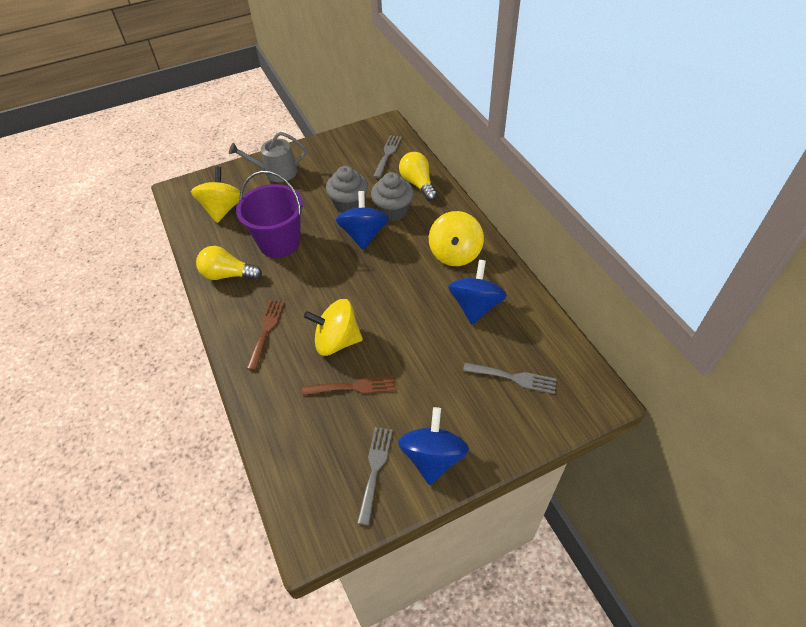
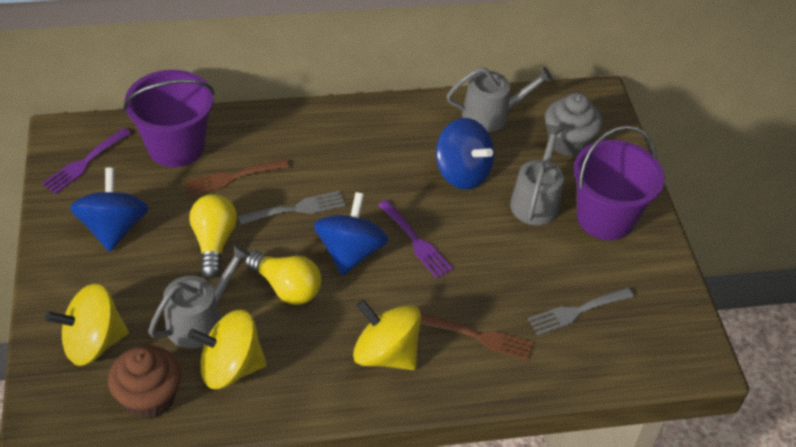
brown cupcake: none = 0 -> [108,345,181,419] = 1
grey cupcake: [326,166,368,213] [371,172,414,221] = 2 -> [545,93,603,156] = 1
grey fork: [357,427,393,525] [373,135,402,178] [463,363,556,394] = 3 -> [238,191,345,225] [528,287,634,335] = 2
grey watering can: [229,132,307,182] = 1 -> [148,244,251,348] [447,67,553,132] [510,124,564,225] = 3
purple bucket: [236,171,303,258] = 1 -> [123,70,215,167] [574,125,665,240] = 2
purple fork: none = 0 -> [42,128,131,194] [378,200,453,278] = 2

